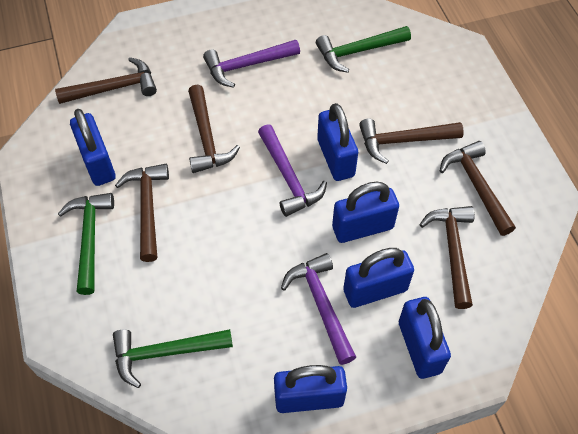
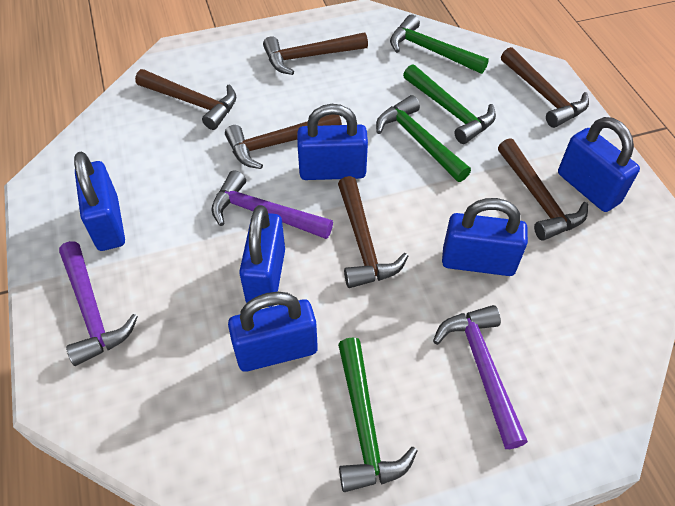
green hammer: [58,193,114,295] [113,329,233,388] [316,26,411,73] = 3 -> [338,337,418,492] [376,95,471,182] [390,15,489,74] [403,64,496,144] = 4

